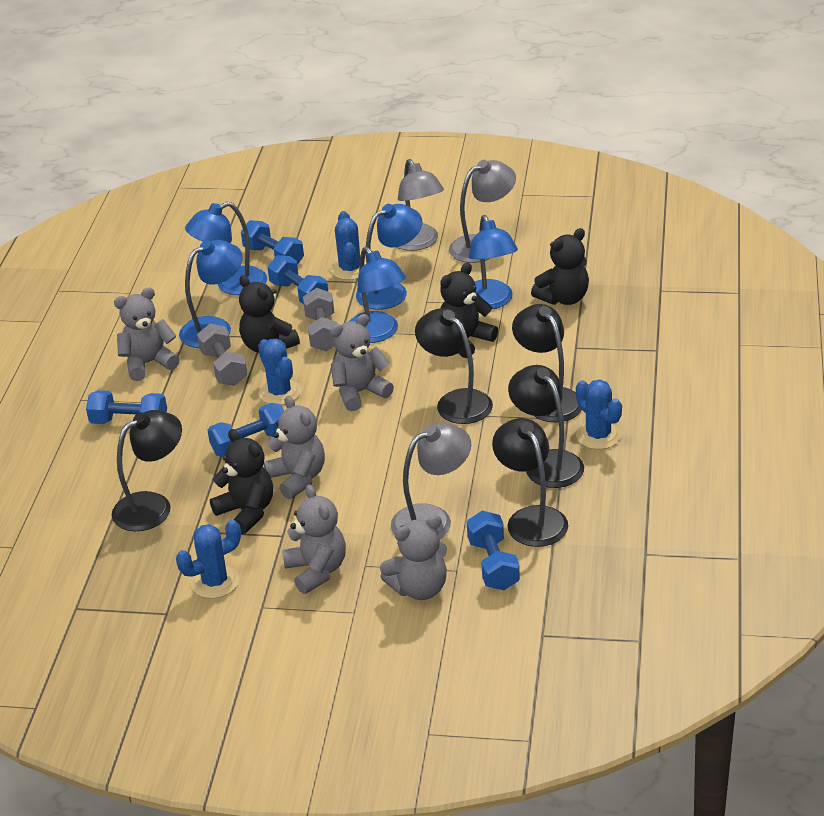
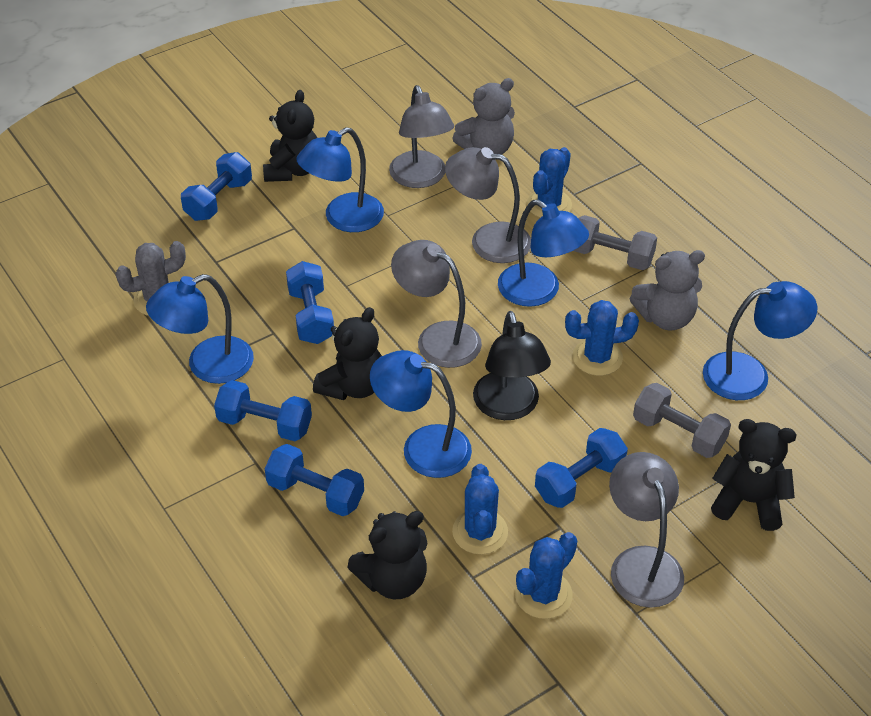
black lamp: [112,410,182,531] [415,308,493,424] [492,418,568,547] [508,365,584,488] [512,304,582,422] = 5 -> [473,311,551,420] = 1
grey cactus: none = 0 -> [115,241,186,316] = 1
grey lamp: [391,422,471,539] [397,159,444,251] [449,160,516,263] = 3 -> [389,85,454,188] [391,240,482,368] [445,147,531,263] [609,452,684,608] = 4
grey teddy bear: [114,287,180,381] [264,396,325,499] [282,484,346,594] [330,314,394,411] [380,515,447,600] = 5 -> [452,78,515,155] [630,250,705,331] = 2

